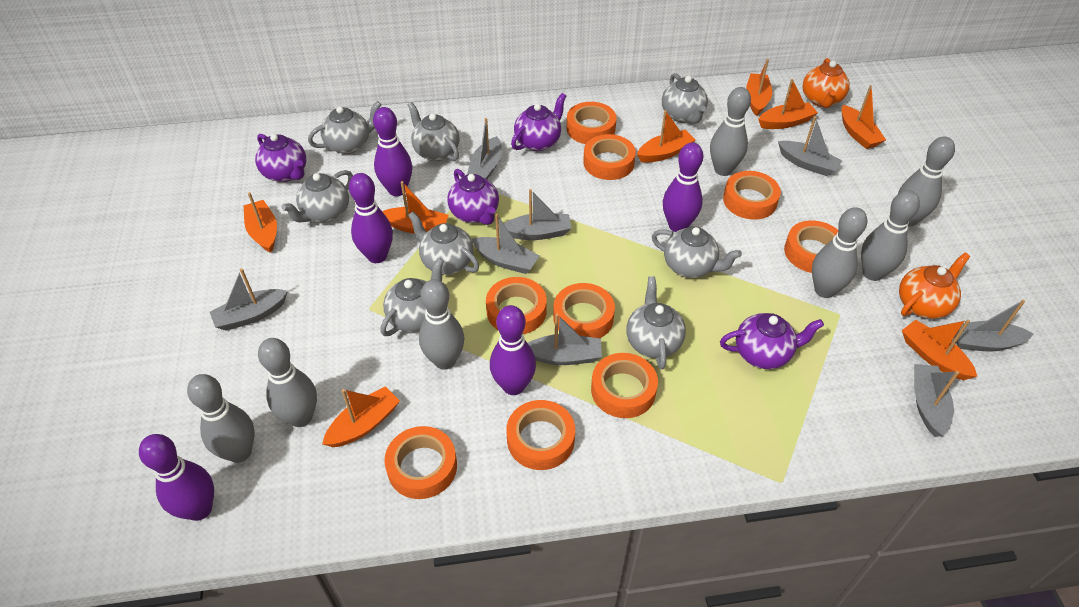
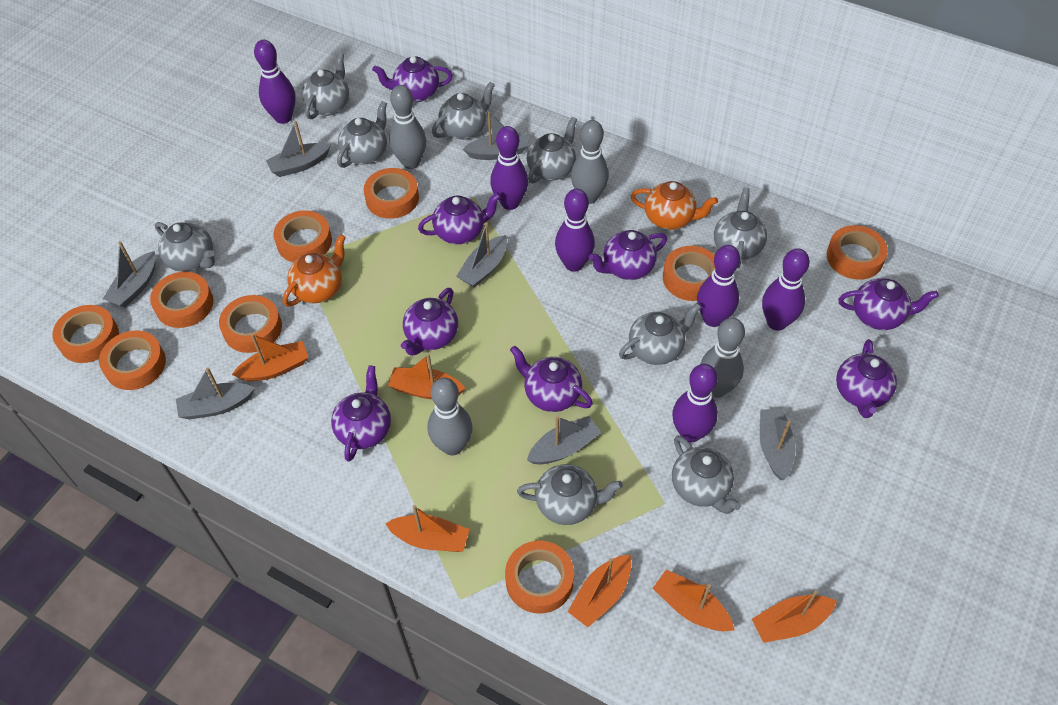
grey boat: [210,268,288,331] [467,118,502,179] [472,214,539,274] [504,189,572,240] [528,313,602,365] [778,116,842,176] [914,364,959,437] [954,300,1033,352] = 8 -> [103,241,156,308] [176,367,255,419] [266,121,331,177] [456,223,507,288] [463,112,529,160] [527,416,601,464] [760,409,796,480] = 7
grey bowling pin: [187,374,255,463] [258,338,317,427] [419,279,465,370] [710,87,751,176] [812,207,867,298] [861,190,920,281] [898,136,955,226] = 7 -> [389,85,426,169] [428,378,473,455] [571,120,609,204] [700,318,745,398] = 4
grey teapot: [281,170,353,223] [308,101,381,154] [380,258,444,336] [407,102,460,161] [408,211,479,275] [626,276,686,369] [652,226,742,278] [662,73,708,124] = 8 -> [155,222,215,272] [302,53,349,119] [337,101,387,168] [432,82,495,140] [517,464,623,525] [527,117,577,183] [619,303,701,365] [672,436,741,514] [714,188,767,268] = 9
orange boat: [244,192,277,253] [322,386,400,447] [382,181,449,234] [637,110,696,163] [746,59,772,116] [758,79,818,129] [842,85,886,149] [902,319,977,380] = 8 -> [232,334,309,381] [385,505,470,552] [388,354,466,399] [568,555,632,627] [653,569,735,631] [752,590,837,643] = 6
purple bowling pin: [139,434,214,521] [349,173,393,263] [373,107,412,196] [490,305,536,395] [663,143,703,232] = 5 -> [254,40,296,124] [490,126,528,210] [555,189,595,272] [672,364,718,442] [697,245,740,327] [762,248,810,331] = 6
purple teapot: [255,134,306,182] [447,169,499,225] [511,93,566,151] [720,313,824,369] = 4 -> [331,365,391,462] [372,56,453,102] [401,288,458,356] [418,192,501,244] [510,346,593,412] [589,230,667,280] [836,339,897,418] [838,278,939,330] = 8

